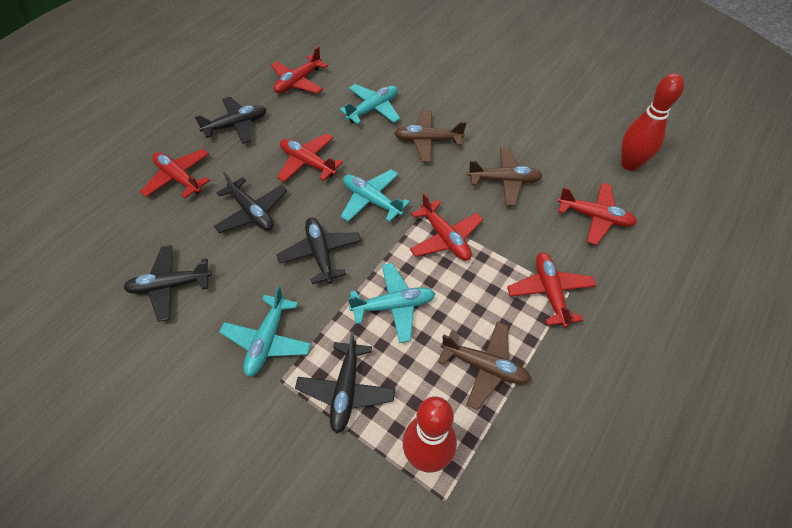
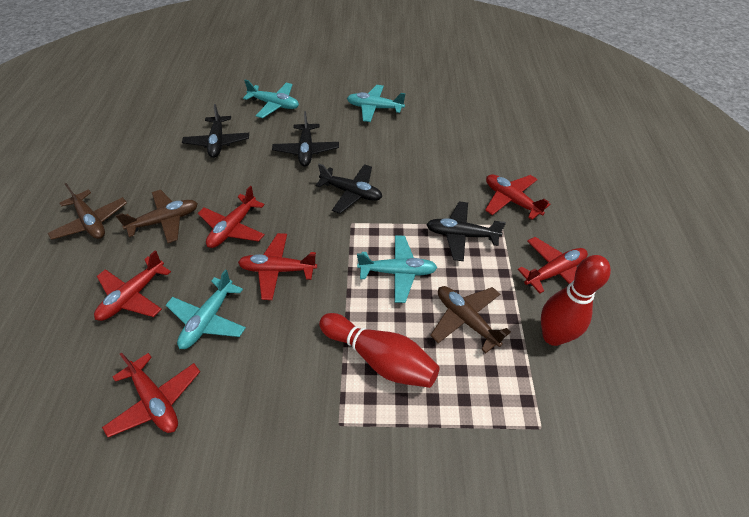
black plane: [123,245,212,322] [194,97,267,144] [214,171,287,233] [276,218,361,284] [295,332,395,434] = 5 -> [182,104,249,158] [272,111,339,167] [315,164,382,214] [426,201,506,261] = 4

